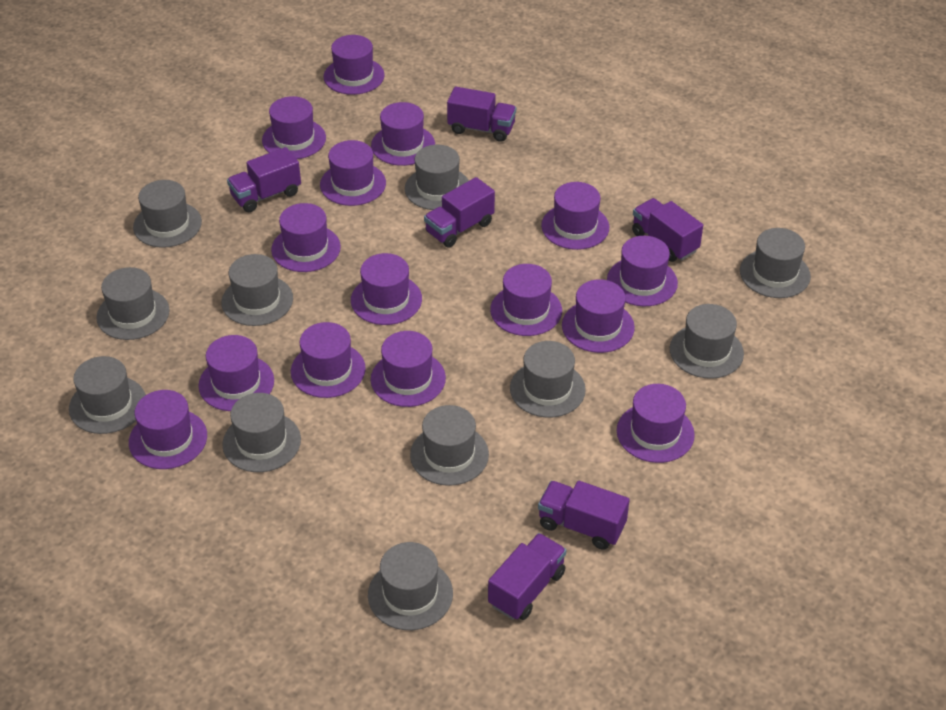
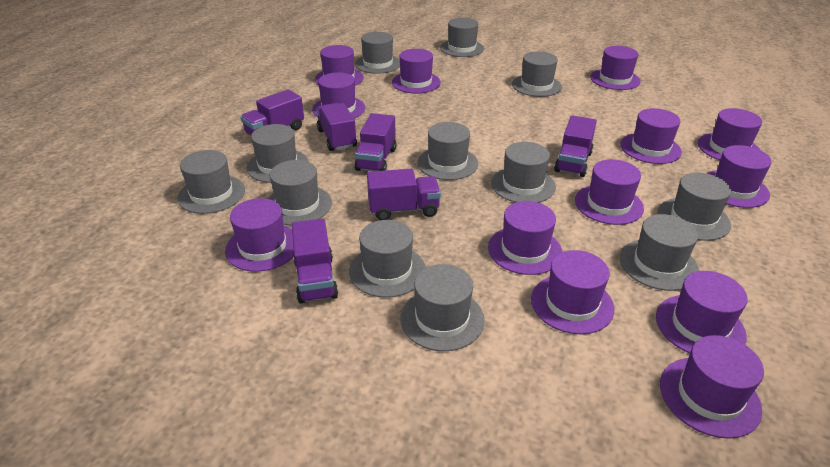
grey hat: [69,356,146,434] [96,267,170,340] [133,180,202,248] [221,254,293,326] [222,393,301,472] [368,542,453,630] [405,145,469,210] [410,405,489,486] [510,341,586,418] [670,304,744,379] [740,228,811,298] = 11 -> [177,150,245,214] [247,124,309,183] [268,160,332,225] [349,220,426,298] [355,32,400,74] [400,264,485,351] [417,122,478,180] [440,18,484,57] [491,142,556,203] [512,51,562,97] [620,214,699,291] [657,173,731,241] = 12
purple hat: [129,390,207,469] [198,335,274,411] [262,96,326,159] [271,203,341,272] [291,322,366,398] [320,140,386,206] [323,35,385,95] [351,253,422,325] [371,102,435,166] [371,331,446,407] [490,264,562,336] [541,182,609,250] [562,279,635,353] [607,236,678,306] [617,384,695,463] = 15 -> [225,198,294,272] [312,72,365,118] [315,45,363,86] [392,49,441,93] [488,201,563,275] [531,250,614,334] [575,159,644,225] [590,46,641,90] [620,108,682,164] [656,271,748,354] [660,335,764,439] [698,108,762,160] [706,145,772,208] = 13

